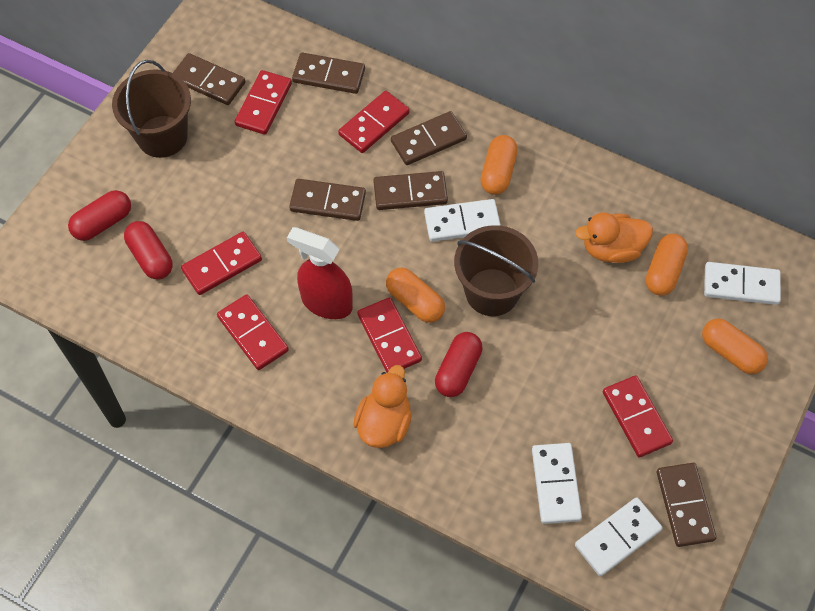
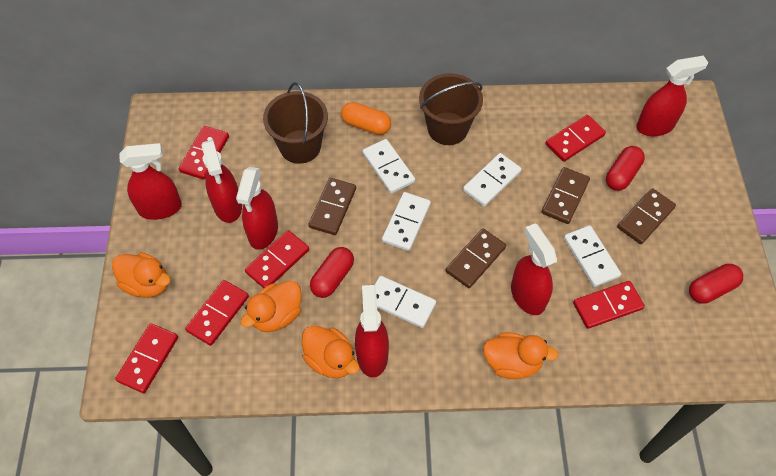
brown domino: [173,53,245,105] [289,179,366,221] [292,53,365,94] [373,171,448,210] [391,111,467,165] [656,463,717,547] = 6 -> [308,178,356,235] [446,228,506,288] [542,167,590,224] [617,188,676,244] = 4
orange capsule: [386,267,445,323] [481,135,518,195] [646,234,688,296] [702,318,768,374] = 4 -> [341,102,391,135] = 1
orange duck: [354,365,412,448] [575,213,653,263] = 2 -> [112,253,171,298] [240,281,301,332] [302,326,360,378] [483,332,559,379] = 4
red spray bottle: [287,227,353,319] = 1 -> [119,143,182,220] [202,140,242,223] [236,167,278,250] [355,285,389,378] [511,223,557,315] [636,55,708,136] = 6
white domino: [424,199,501,242] [532,443,582,524] [575,497,663,576] [704,262,781,305] = 4 -> [363,139,415,194] [374,276,436,328] [382,192,431,251] [463,153,522,206] [564,225,621,287] = 5

